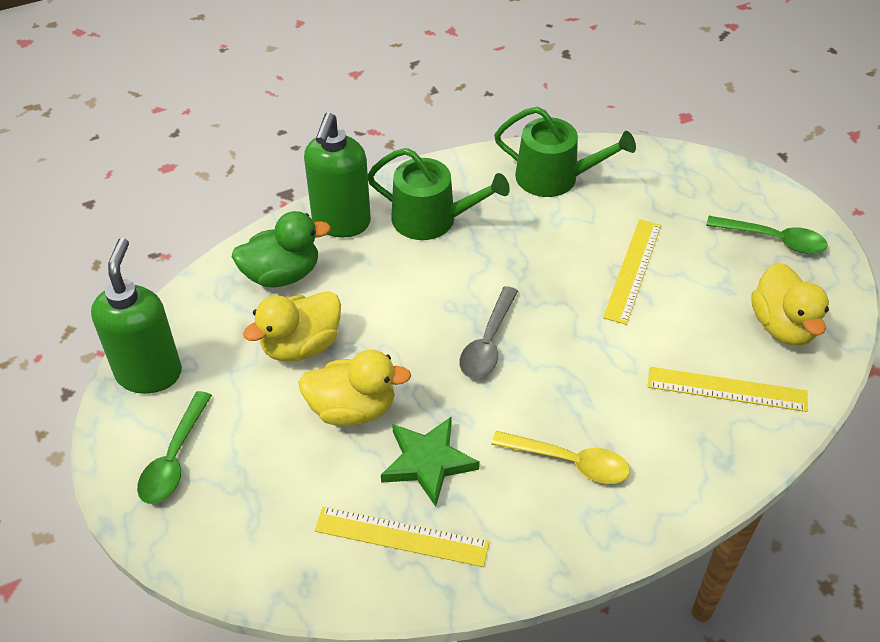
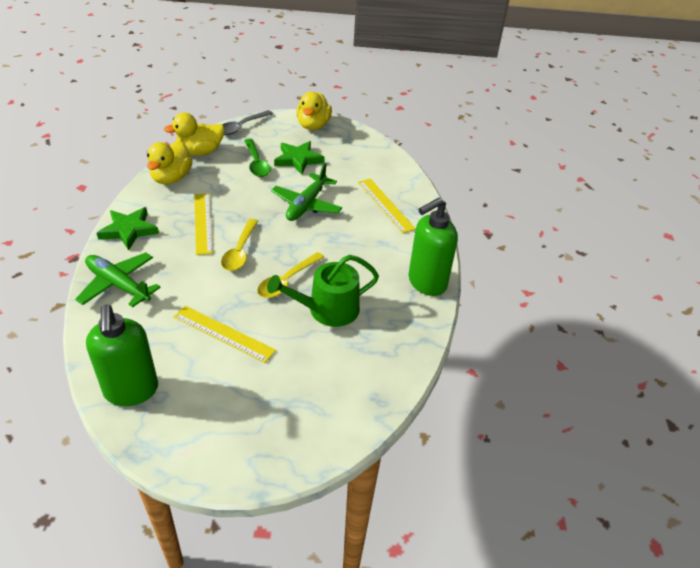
green duck: [231,211,331,288] = 1 -> none = 0
green plane: none = 0 -> [75,252,161,307] [271,163,342,221] = 2
green spoon: [137,391,212,504] [706,216,828,254] = 2 -> [244,139,271,177] = 1
green star: [381,416,480,507] = 1 -> [97,207,159,250] [274,141,325,175] = 2
green watering can: [368,148,510,240] [494,106,636,197] = 2 -> [267,255,379,327] = 1
yellow spoon: [491,431,630,484] = 1 -> [221,219,258,271] [257,252,324,298] = 2

